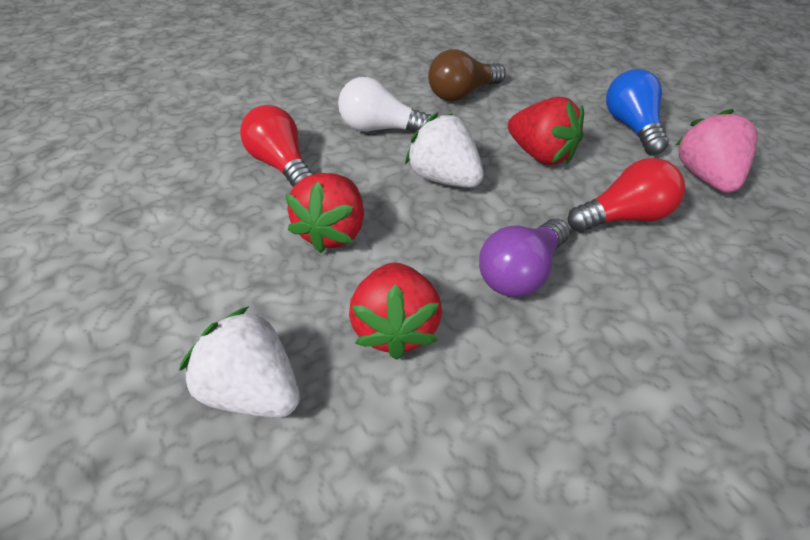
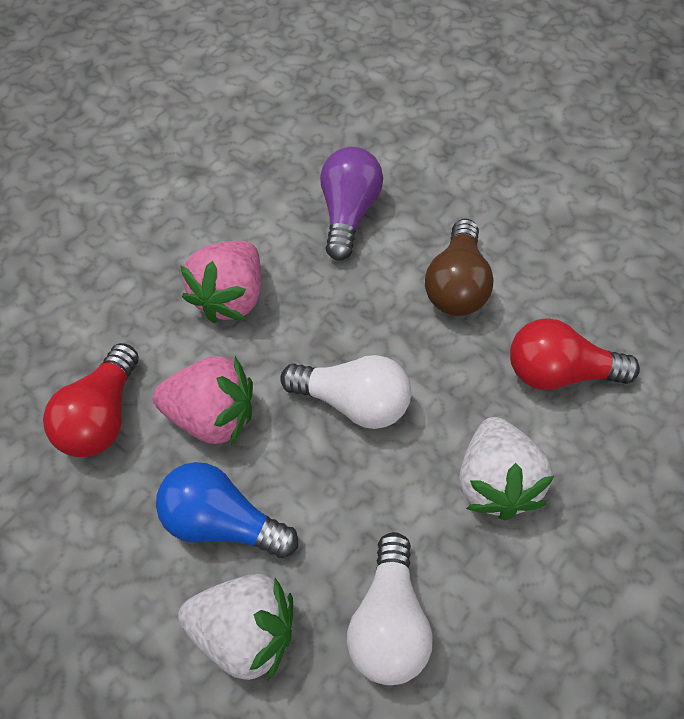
pink strawberry: [675,109,757,193] = 1 -> [153,356,253,446] [181,241,261,323] = 2
red strawberry: [285,173,364,253] [349,262,442,359] [508,97,584,165] = 3 -> none = 0
white light bulb: [338,77,432,132] = 1 -> [280,355,411,429] [347,532,433,685] = 2

